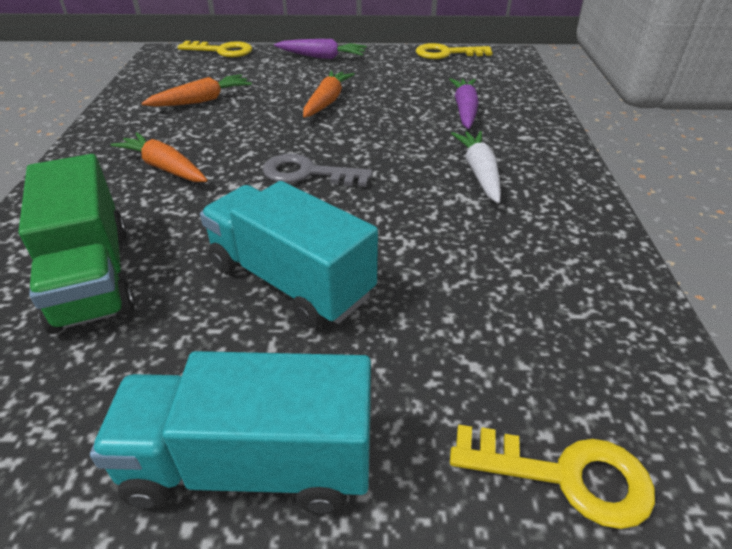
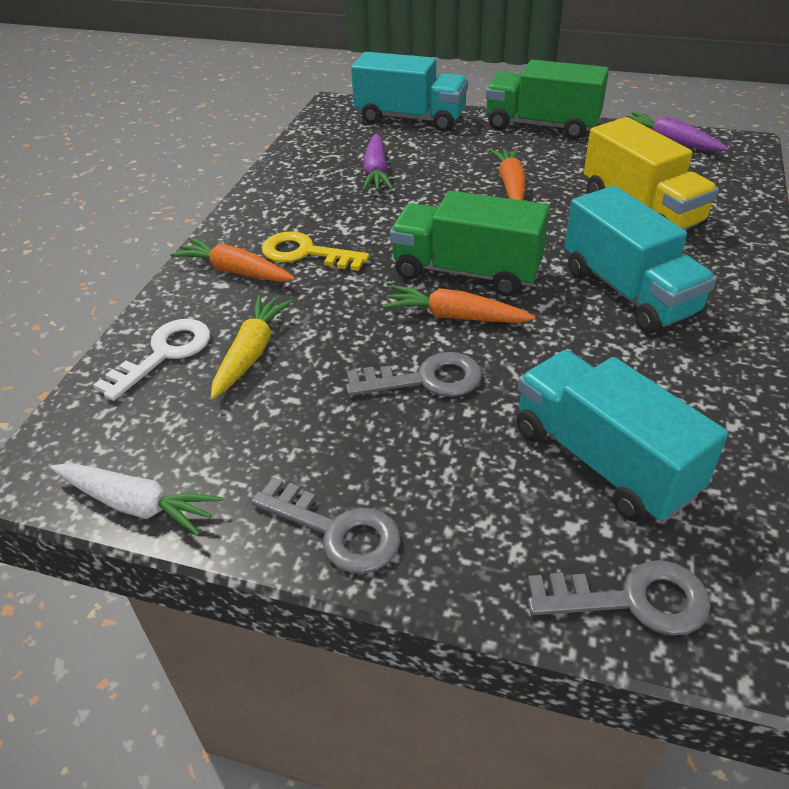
green truck: [18,154,135,334] = 1 -> [390,191,550,296] [486,60,609,139] = 2
grey key: [263,154,373,187] = 1 -> [251,477,401,574] [346,352,482,397] [528,560,711,636] = 3
turquoise truck: [90,351,371,514] [200,181,378,328] = 2 -> [351,52,468,132] [516,350,728,523] [565,186,717,333] = 3
white key: none = 0 -> [93,319,210,401] = 1
yellow carrot: none = 0 -> [211,295,293,399] = 1
yellow key: [178,41,252,57] [416,43,492,59] [450,424,655,529] = 3 -> [262,231,369,271] = 1
yellow truck: none = 0 -> [584,117,719,230] = 1

